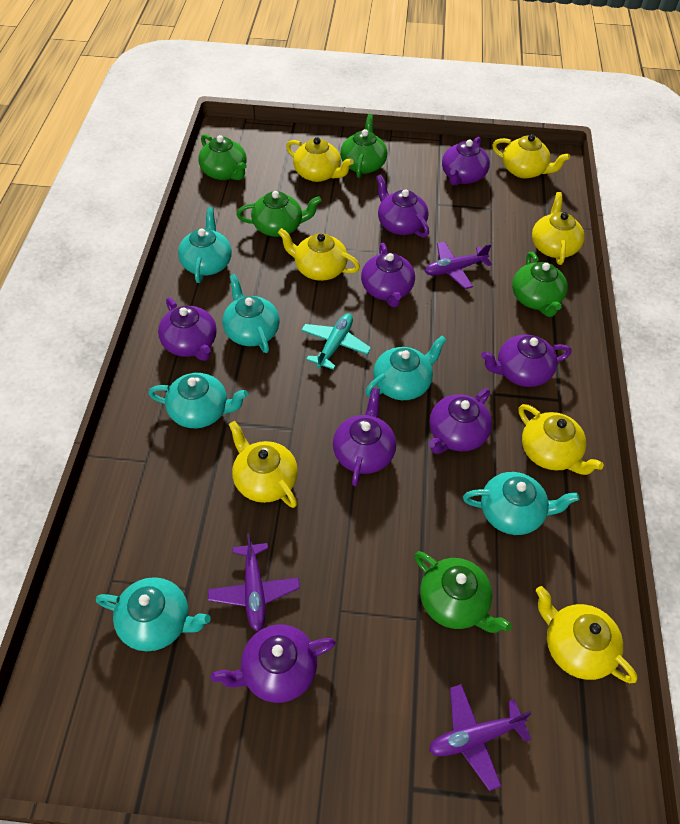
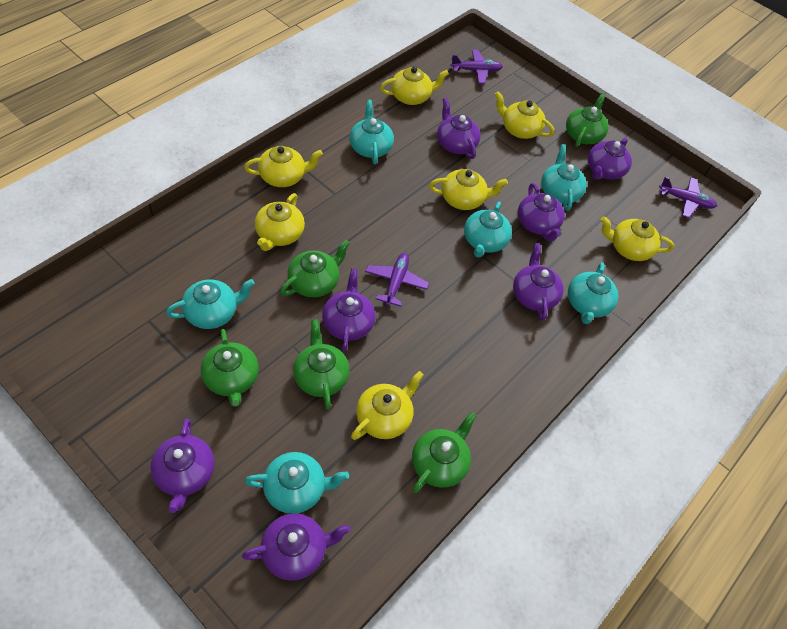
purple teapot: [158,298,217,361] [211,625,336,703] [333,388,396,486] [361,243,415,307] [376,174,429,238] [428,389,492,454] [442,137,490,185] [481,334,572,387] = 8 -> [150,419,214,513] [242,513,350,581] [322,268,375,351] [437,98,481,159] [513,243,564,321] [518,183,565,241] [588,138,632,180] = 7
turquoise plane: [301,313,371,370] = 1 -> none = 0

